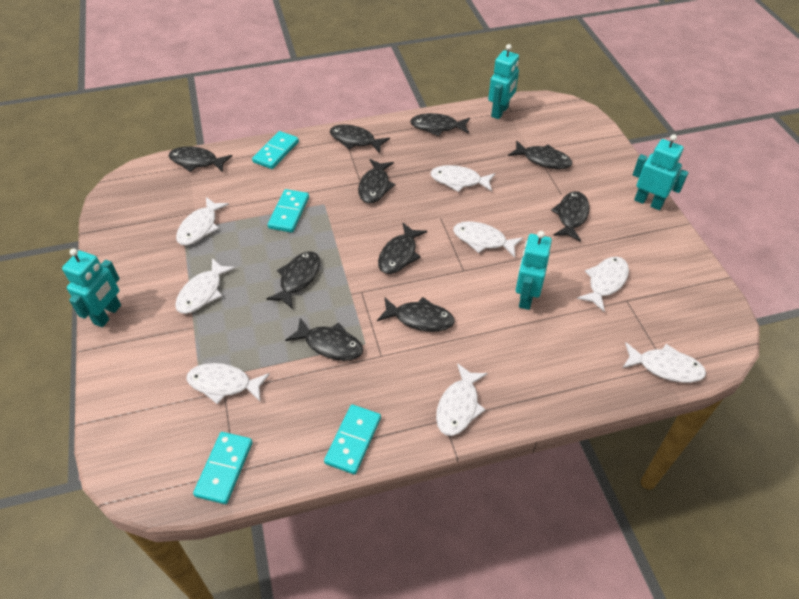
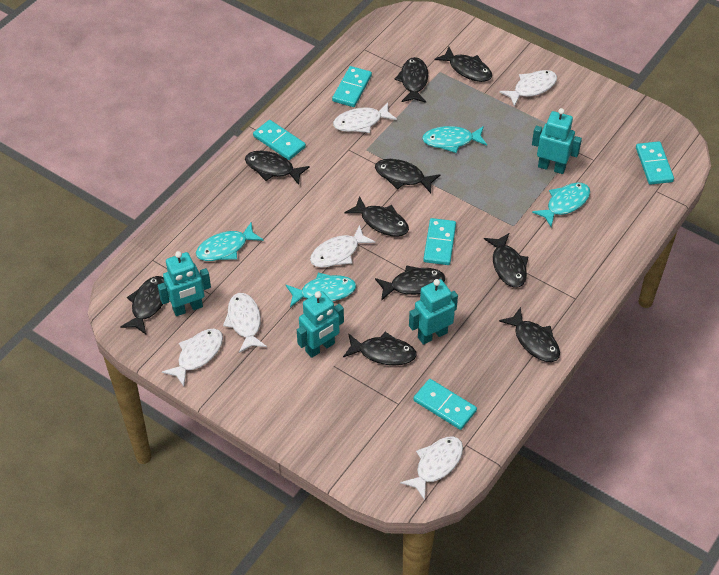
turquoise domino: [193,432,253,504] [252,131,299,169] [268,189,309,233] [324,405,381,474] = 4 -> [253,120,306,160] [332,66,372,107] [413,379,477,430] [423,218,456,265] [636,141,674,185] = 5
turquoise fish: none = 0 -> [196,223,264,261] [286,273,356,307] [422,126,487,153] [532,182,590,227] = 4
white fish: [175,258,236,314] [176,197,229,245] [186,363,270,404] [430,165,495,192] [436,363,488,436] [453,221,523,257] [577,257,629,312] [623,342,706,383] = 8 -> [162,329,223,386] [223,293,267,353] [310,225,375,268] [333,102,397,133] [400,436,463,500] [499,70,557,107] = 6

